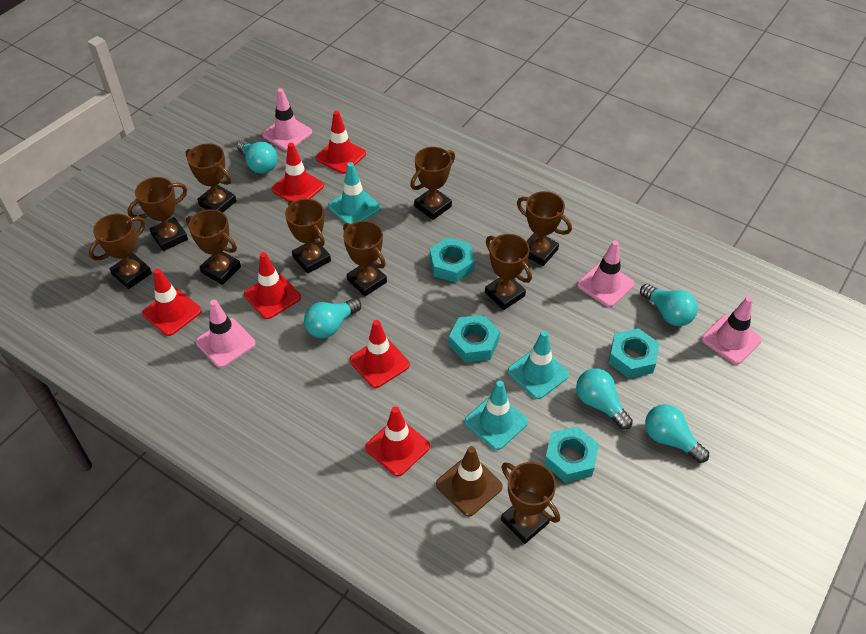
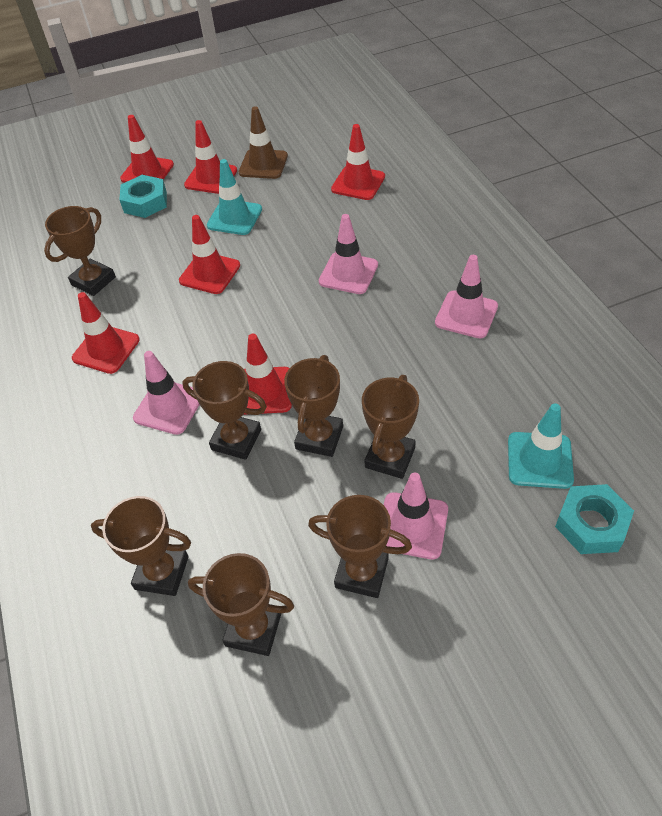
brown trophy: [89,213,152,289] [127,177,188,251] [186,143,237,213] [186,209,241,285] [285,199,331,274] [343,221,387,296] [410,147,455,220] [485,234,532,310] [501,462,560,544] [517,191,572,266] = 10 -> [44,206,116,296] [91,496,191,596] [182,361,267,460] [188,553,294,656] [284,355,343,457] [308,495,412,598] [362,375,419,479] = 7
turquoise light bulb: [237,140,277,173] [304,298,361,338] [576,368,633,430] [640,284,698,326] [645,404,709,463] = 5 -> none = 0
turquoise nut: [430,237,475,283] [449,315,500,362] [544,427,599,483] [608,328,659,378] = 4 -> [119,175,167,218] [555,484,634,554] = 2
turquoise traffic cone: [328,162,381,224] [464,381,528,450] [508,331,569,399] = 3 -> [207,159,262,235] [508,403,574,489] = 2

